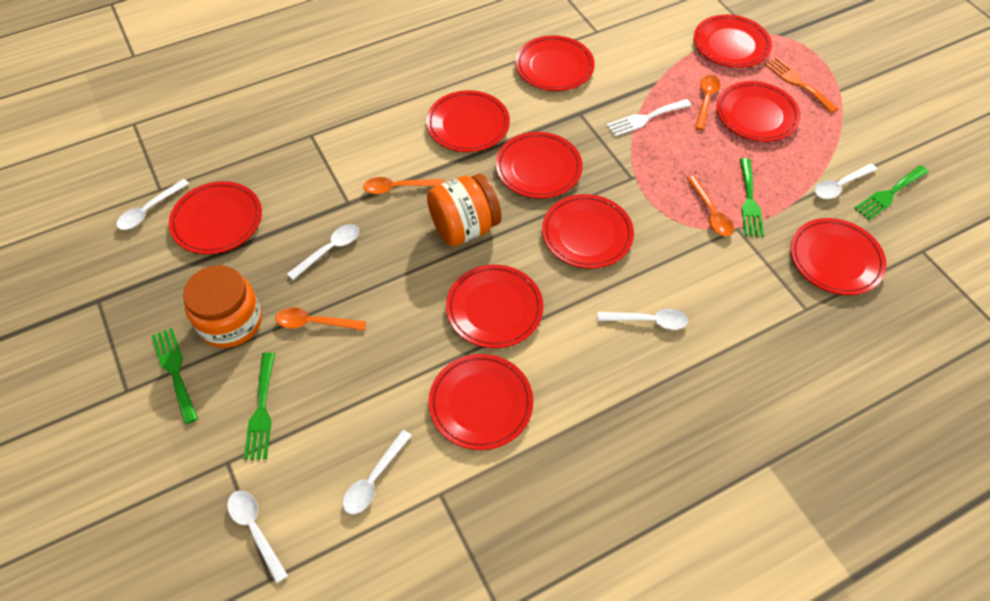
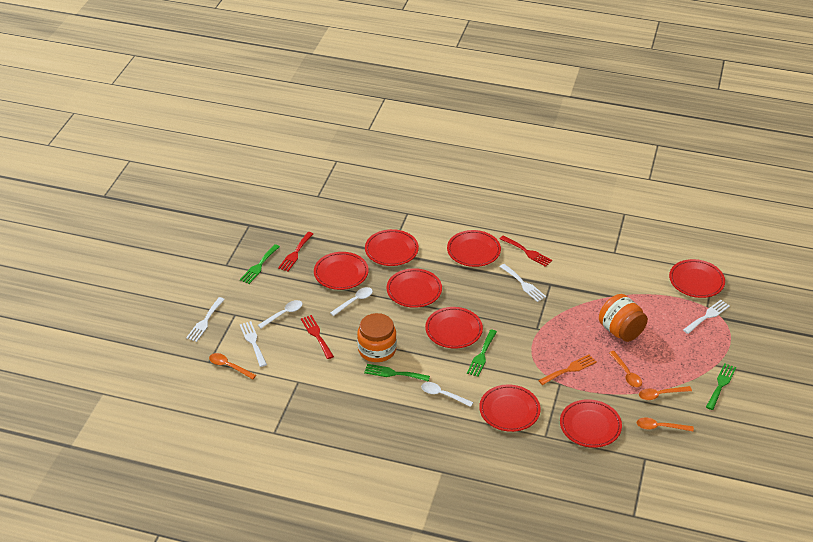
red fork: none = 0 -> [278,232,313,272] [301,315,334,359] [500,236,552,267] = 3
red plate: [169,181,262,254] [426,90,510,152] [429,354,533,450] [446,265,544,348] [496,132,583,198] [516,35,595,91] [542,194,634,269] [694,15,772,68] [717,81,801,142] [790,218,886,295] = 10 -> [314,252,369,290] [365,229,419,266] [387,268,442,308] [425,307,483,348] [447,230,501,267] [479,384,541,432] [560,399,622,448] [669,259,725,298] = 8
white fork: [606,99,691,137] = 1 -> [186,297,225,342] [240,321,267,367] [500,264,546,302] [683,300,730,334] = 4
white spoon: [117,179,189,230] [227,490,288,584] [287,224,359,280] [343,430,412,514] [598,309,688,330] [815,163,877,199] = 6 -> [258,300,302,329] [330,287,373,316] [421,382,473,407] = 3

